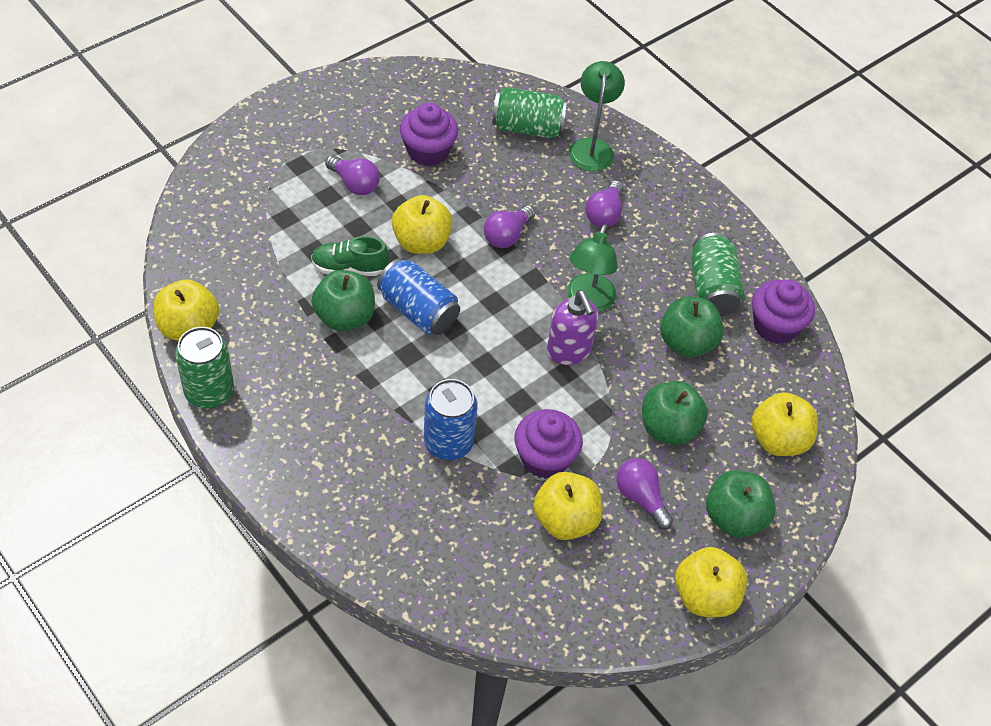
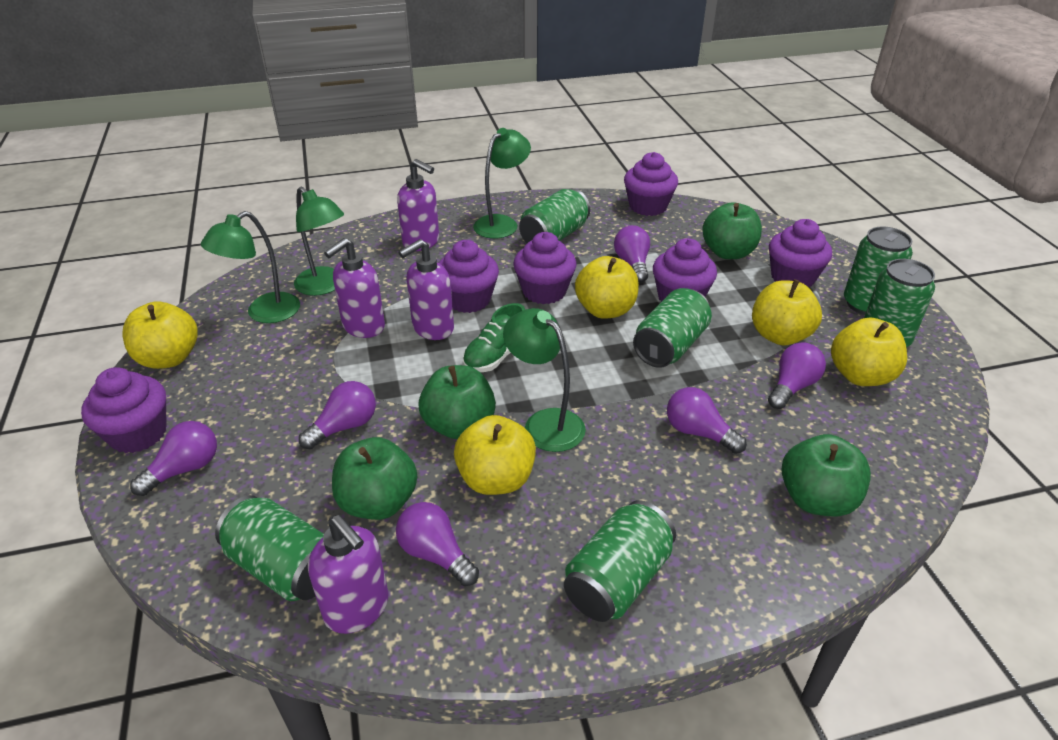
blue can: [377,258,460,335] [424,379,478,460] = 2 -> none = 0
green can: [175,327,234,408] [492,87,568,138] [691,233,745,316] = 3 -> [215,495,324,601] [519,188,590,243] [564,500,676,622] [633,288,712,368] [844,227,913,315] [864,259,935,347] = 6
green lamp: [567,224,618,312] [569,61,625,171] = 2 -> [201,211,300,323] [294,186,344,296] [473,128,531,239] [503,308,586,452] = 4
purple cupcake: [400,103,458,167] [515,409,583,479] [752,279,815,344] = 3 -> [81,367,166,453] [438,240,499,313] [513,232,576,304] [624,152,678,216] [653,238,717,302] [769,219,832,287] = 6
purple light bulb: [325,155,380,195] [484,205,535,248] [585,181,623,227] [616,458,673,530] = 4 -> [130,421,217,496] [299,381,376,449] [396,502,479,586] [614,225,650,282] [667,387,747,454] [768,342,826,409] = 6
purple soap dispenser: [547,290,598,365] = 1 -> [308,515,388,634] [324,238,385,338] [397,159,439,251] [399,239,454,340] = 4

